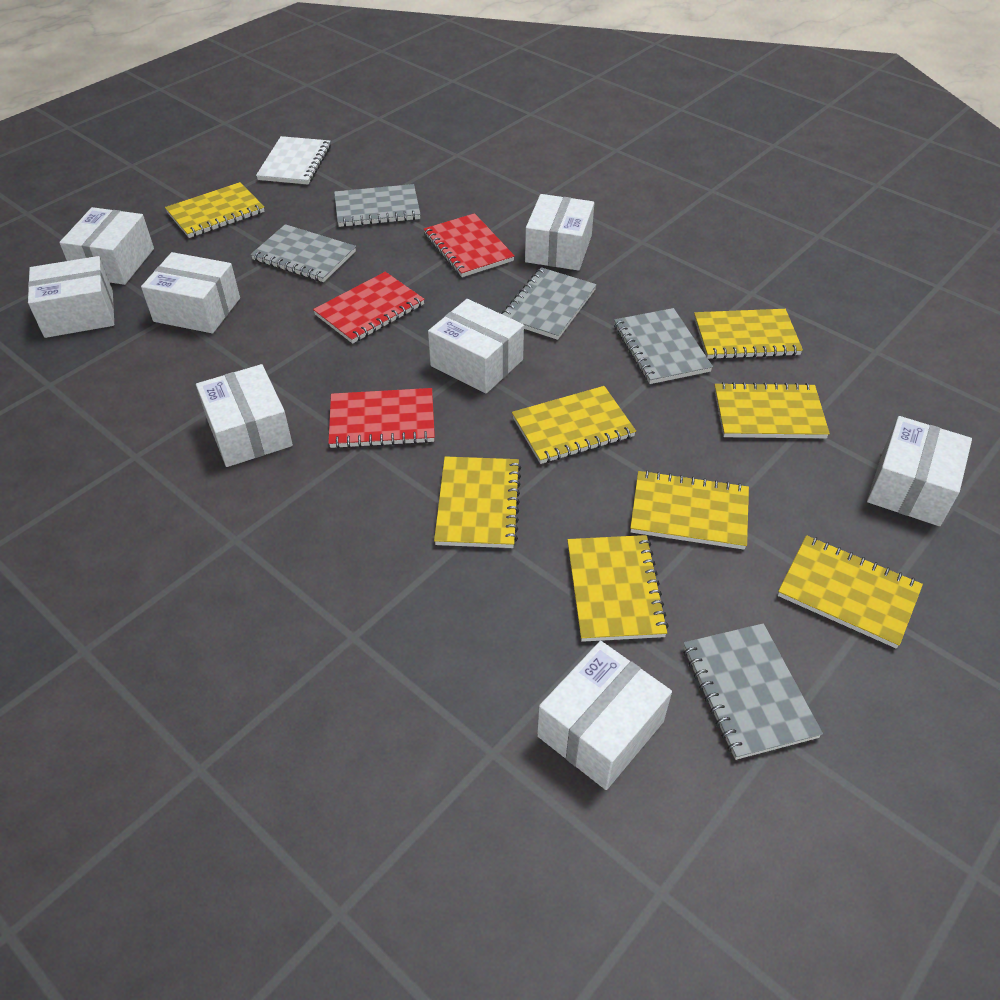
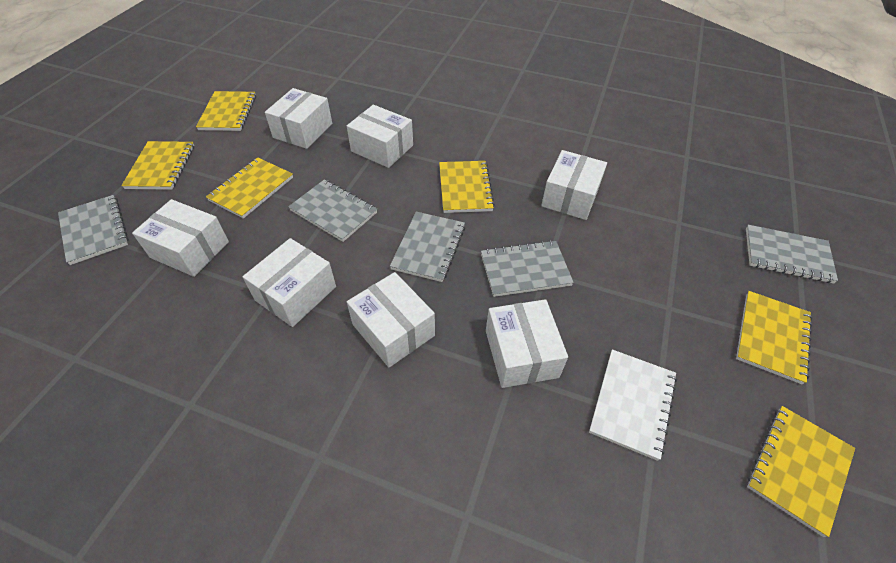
red notebook: [313,272,425,344] [328,388,435,449] [424,213,515,277] = 3 -> none = 0
white box: [28,256,114,338] [59,207,154,285] [141,252,240,333] [196,364,293,467] [428,299,524,394] [525,194,594,271] [537,641,672,790] [867,416,972,526] = 8 -> [132,199,229,277] [243,238,336,327] [265,88,332,149] [347,105,413,168] [347,272,435,368] [486,299,568,388] [541,150,607,220] = 7
yellow notebook: [165,182,265,238] [434,456,521,548] [512,386,636,464] [567,535,669,642] [630,470,749,550] [694,309,803,359] [714,382,830,438] [778,535,923,648] = 8 -> [121,141,194,190] [196,91,256,131] [206,157,293,219] [439,161,495,213] [736,291,813,384] [747,406,855,537] = 6

